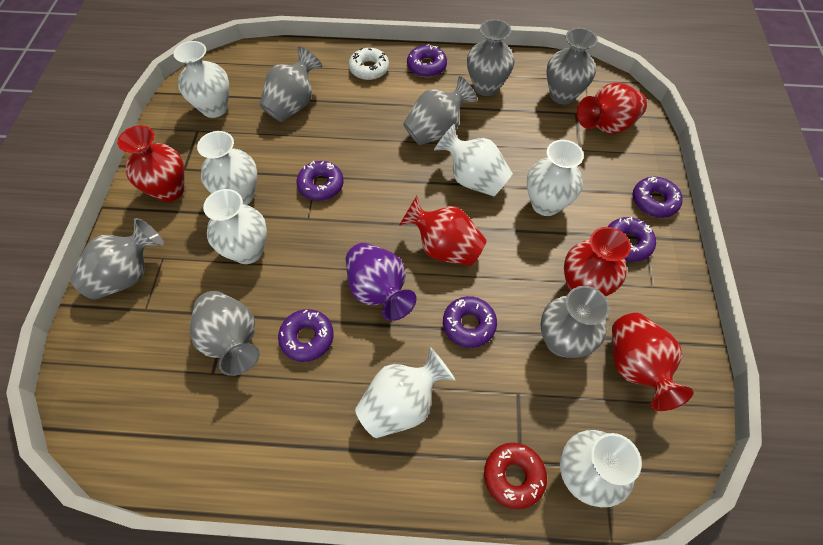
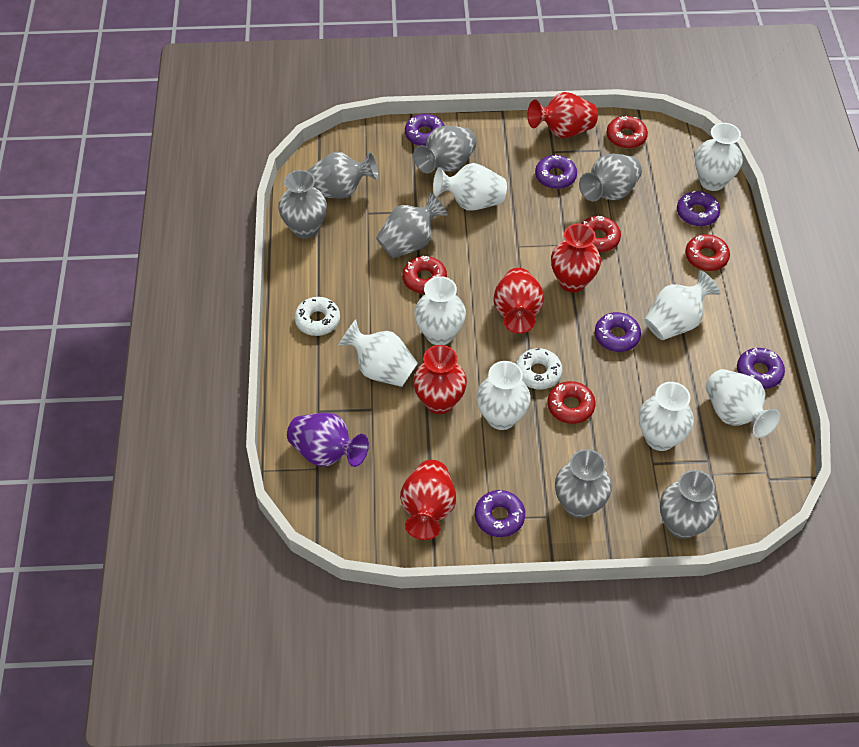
red donut: [484,443,547,509] = 1 -> [402,256,447,294] [547,381,596,424] [581,216,621,252] [606,116,648,149] [685,234,730,271] = 5
white donut: [349,48,389,80] = 1 -> [294,297,340,336] [516,348,563,389] = 2
white vase: [173,41,229,118] [197,131,257,205] [203,189,267,264] [355,347,455,438] [434,124,513,196] [527,140,584,216] [560,430,642,507] = 7 -> [338,320,418,387] [414,276,466,345] [433,163,507,210] [477,361,530,430] [639,382,694,451] [645,270,720,340] [695,123,743,191] [706,369,780,437] = 8

